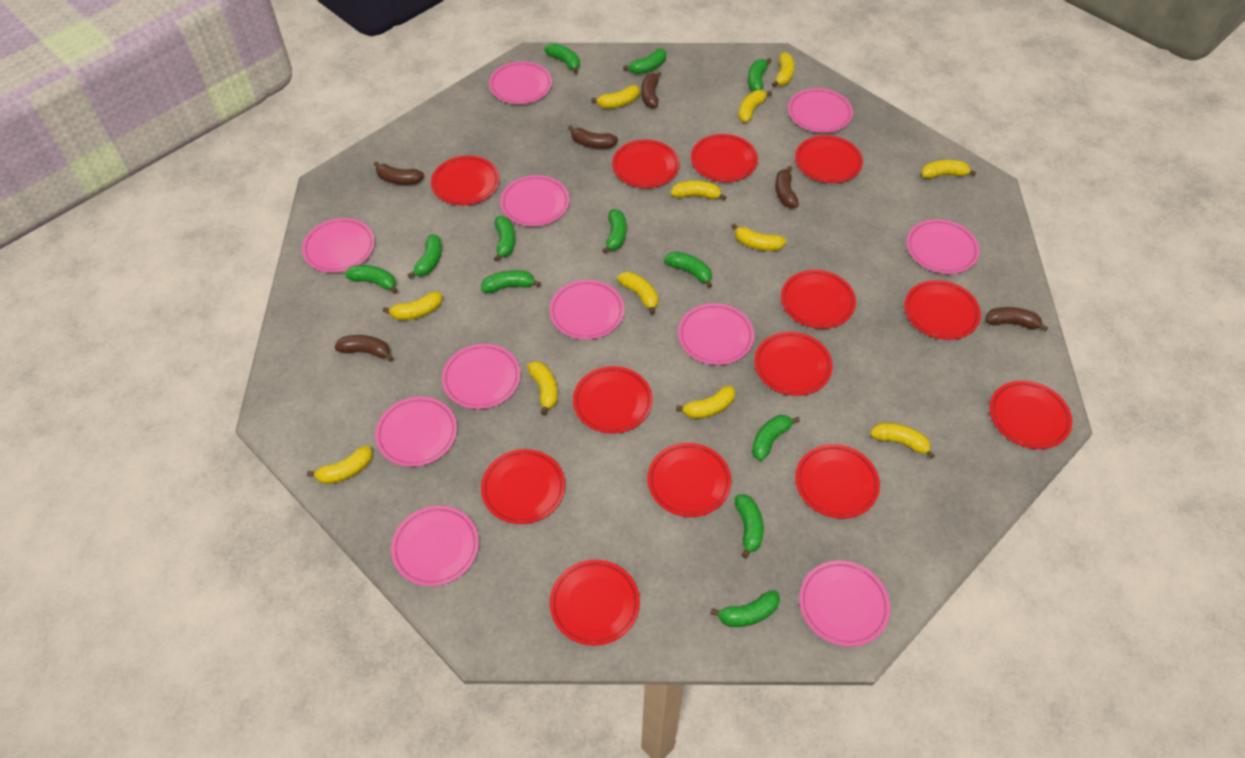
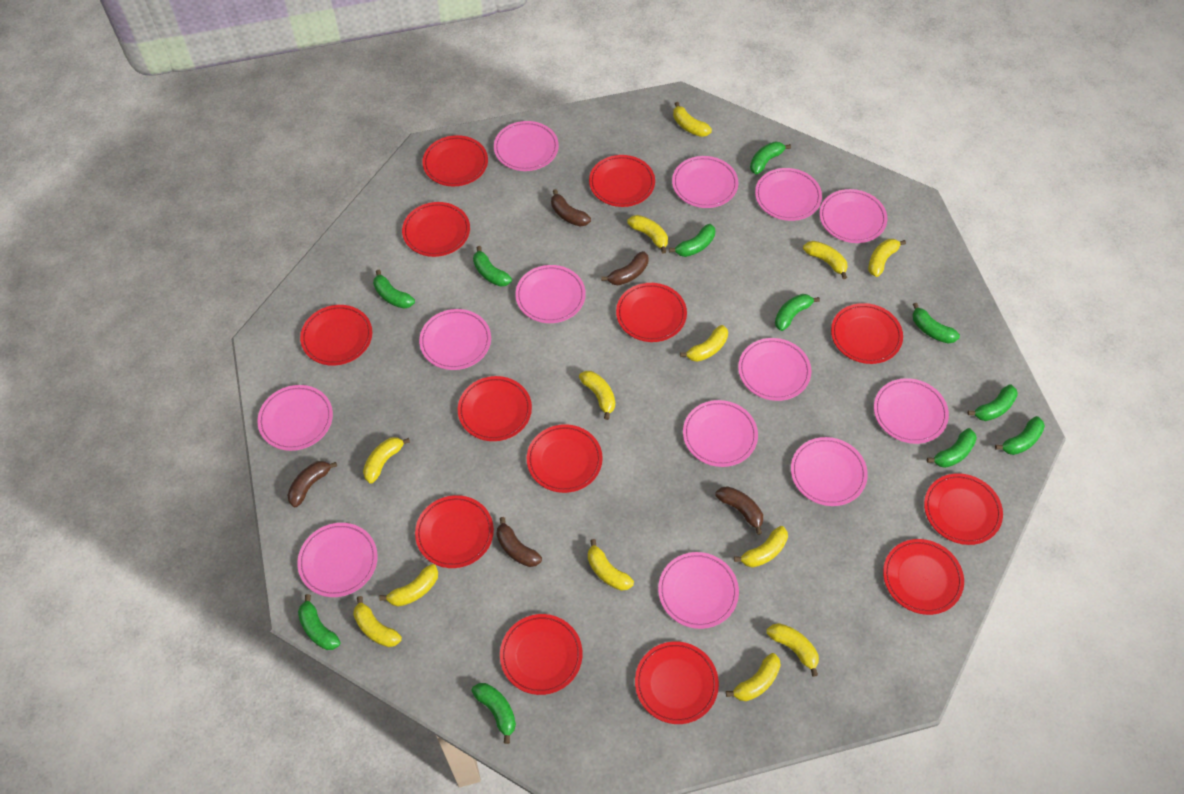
brown banana: [334,335,394,362] [374,161,424,185] [568,125,618,149] [641,71,662,108] [775,166,799,208] [985,307,1048,332] = 6 -> [287,461,337,507] [496,517,542,567] [551,189,591,227] [601,251,649,285] [715,486,763,535] = 5
green banana: [345,265,398,294] [407,234,442,278] [481,270,541,293] [493,216,515,261] [544,43,580,74] [602,209,626,253] [623,49,666,74] [664,251,712,288] [710,590,780,627] [735,494,764,559] [748,58,772,91] [752,415,800,461] = 12 -> [298,594,341,650] [373,270,415,309] [472,683,516,744] [473,246,512,287] [669,224,715,257] [750,142,791,174] [775,294,820,331] [912,303,960,344] [927,428,977,468] [968,384,1018,421] [995,416,1045,455] = 11
pink plate: [302,218,375,273] [375,397,457,467] [391,506,479,586] [442,344,521,409] [489,61,552,104] [500,175,570,226] [549,280,624,340] [678,303,754,365] [788,88,853,133] [799,561,890,647] [906,219,980,274] = 11 -> [257,385,333,451] [297,523,378,597] [419,309,491,370] [494,121,559,171] [515,265,586,323] [658,552,739,629] [672,156,738,208] [683,400,758,467] [738,338,811,401] [755,168,822,221] [791,437,868,506] [819,189,887,243] [874,378,949,444] = 13
yellow banana: [307,446,373,484] [383,292,442,320] [527,361,558,415] [591,85,640,108] [617,271,658,315] [671,180,726,200] [676,385,736,419] [731,223,786,251] [738,90,772,122] [772,52,795,87] [870,423,935,459] [921,160,976,179] = 12 -> [353,596,402,647] [363,437,410,483] [379,564,438,607] [579,371,615,420] [588,539,634,591] [627,215,668,254] [673,102,712,137] [680,325,728,362] [726,653,781,701] [734,526,788,568] [766,623,819,677] [803,241,848,279] [868,239,906,277] = 13

